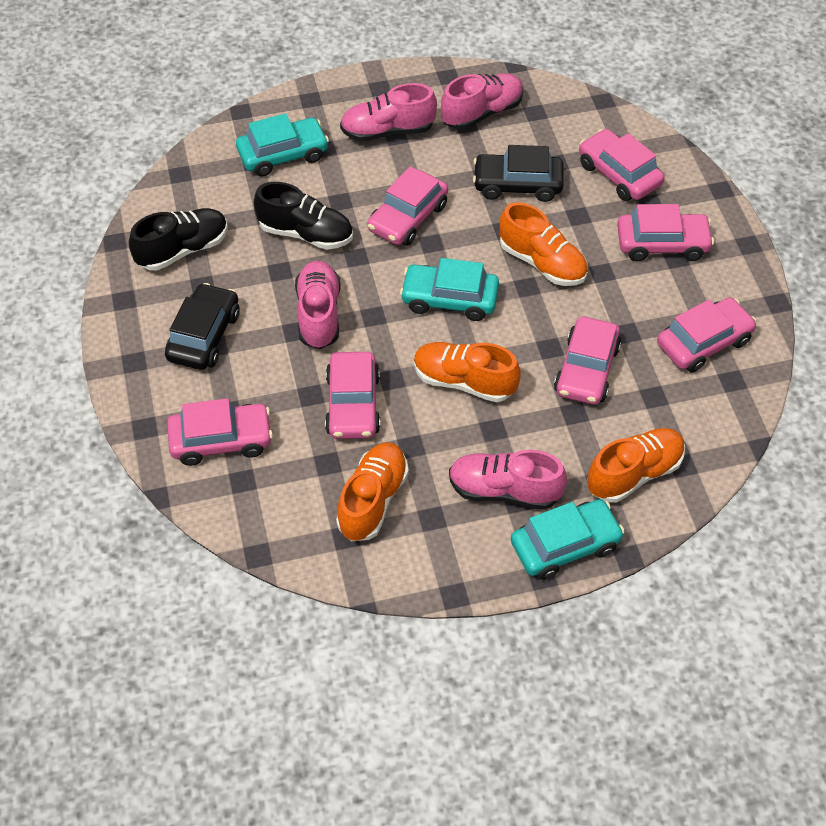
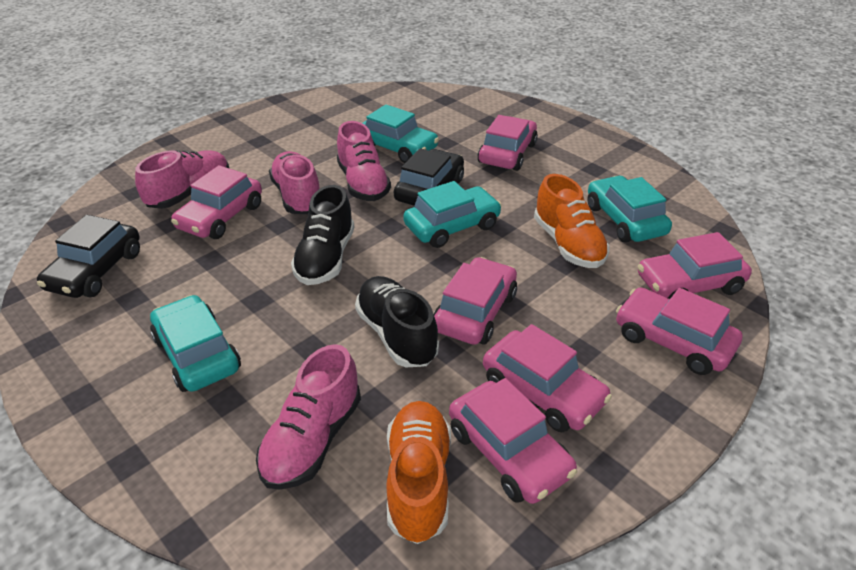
orange shoe: [336,442,409,541] [414,342,521,402] [500,202,588,286] [587,428,685,503] = 4 -> [386,401,451,544] [534,174,609,268] = 2
turquoise car: [236,113,329,177] [400,258,499,321] [511,499,625,580] = 3 -> [150,295,241,392] [363,104,439,163] [403,181,502,248] [587,176,672,243] = 4

